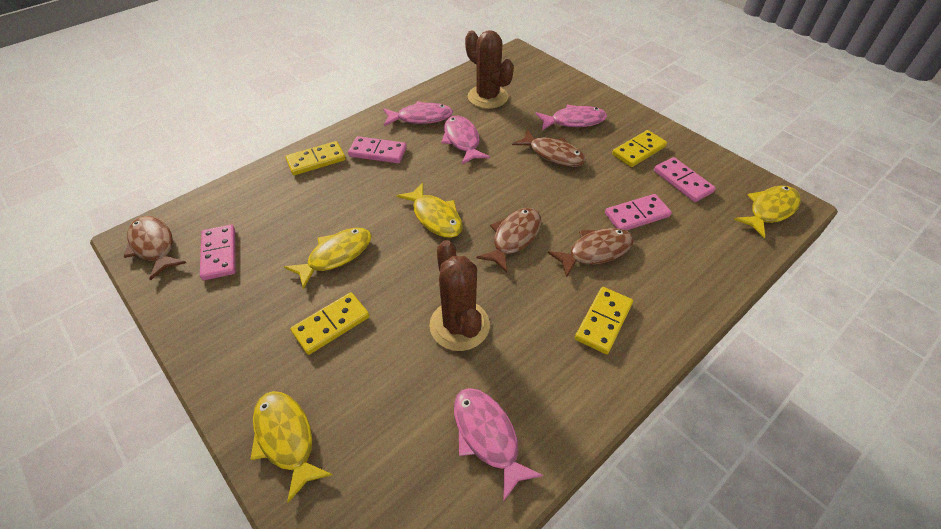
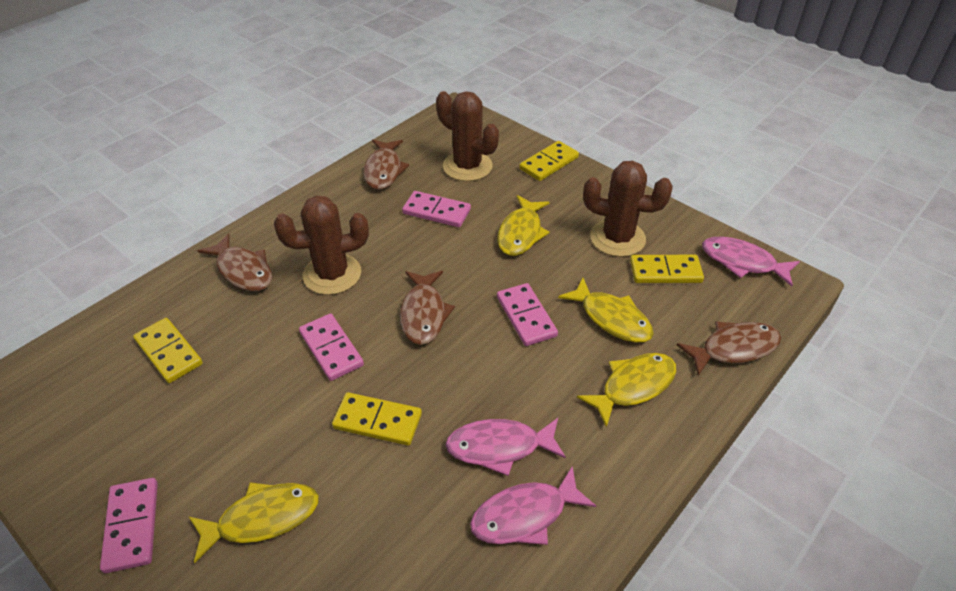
brown cactus: [429,240,490,351] [465,30,514,109] = 2 -> [274,196,369,295] [436,91,499,181] [583,161,673,257] = 3
pink fish: [383,101,453,126] [441,116,490,164] [454,388,543,501] [536,104,607,130] = 4 -> [445,418,566,476] [470,466,596,545] [702,237,800,287] = 3

